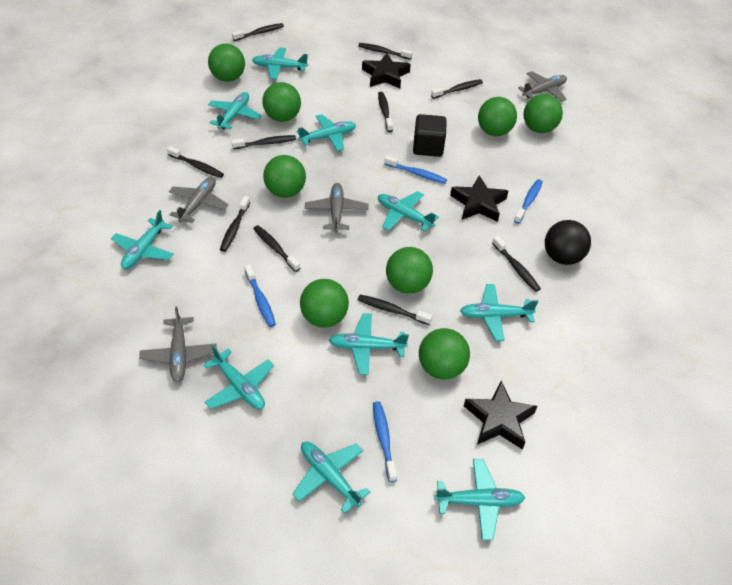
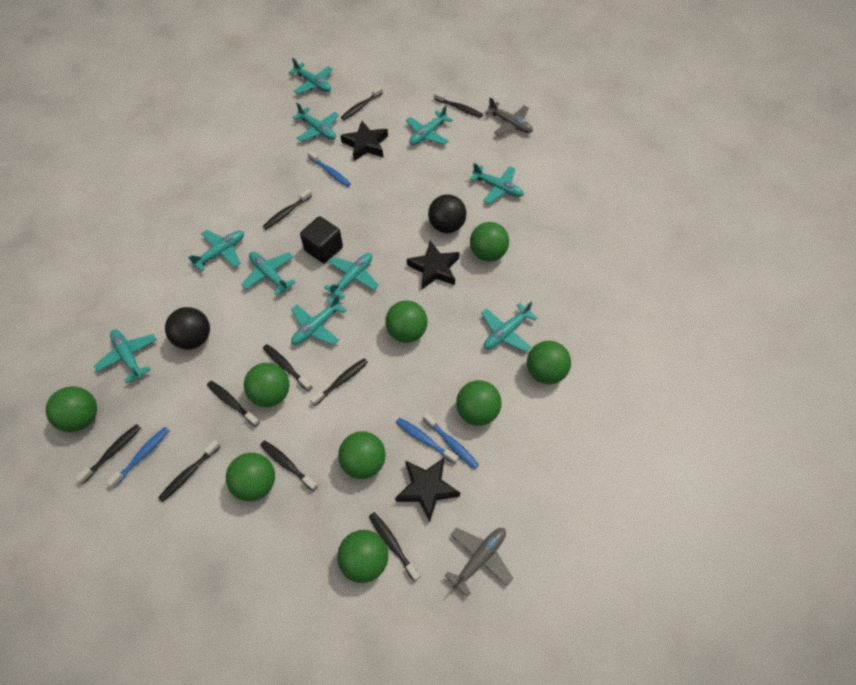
black ball: [545,220,591,265] = 1 -> [165,307,210,350] [428,194,466,233] = 2
green ball: [208,44,245,82] [262,82,301,122] [263,155,306,198] [300,279,349,328] [386,247,433,294] [419,328,470,379] [478,97,517,136] [523,94,563,133] = 8 -> [46,386,97,432] [226,453,275,501] [244,363,289,407] [337,530,388,583] [338,431,386,479] [385,300,428,343] [456,380,502,426] [470,222,509,262] [527,341,571,384] = 9
grey plane: [139,307,216,382] [169,177,229,223] [305,183,369,232] [518,71,567,102] = 4 -> [445,528,513,597] [485,97,533,136] = 2

